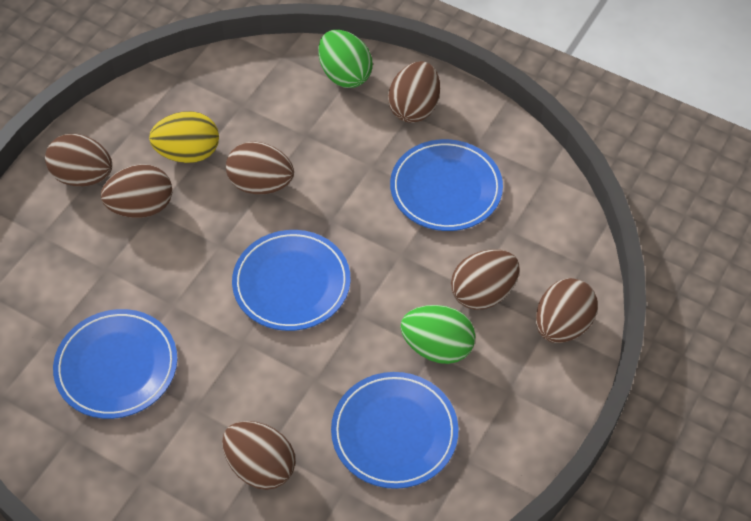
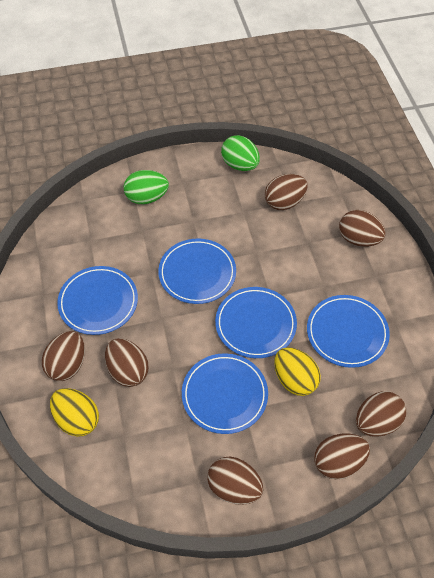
blue plate: [53,309,177,419] [232,230,351,331] [331,372,459,489] [390,139,503,231] = 4 -> [57,266,138,335] [158,239,236,304] [182,353,268,434] [215,287,297,358] [307,295,390,368] = 5
yellow egg: [149,111,219,163] = 1 -> [50,388,99,437] [274,347,321,396] = 2

